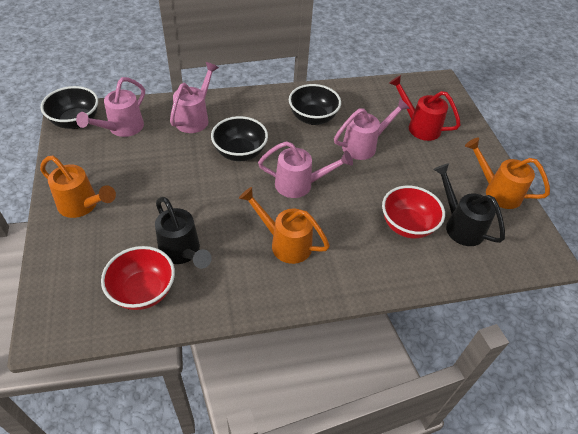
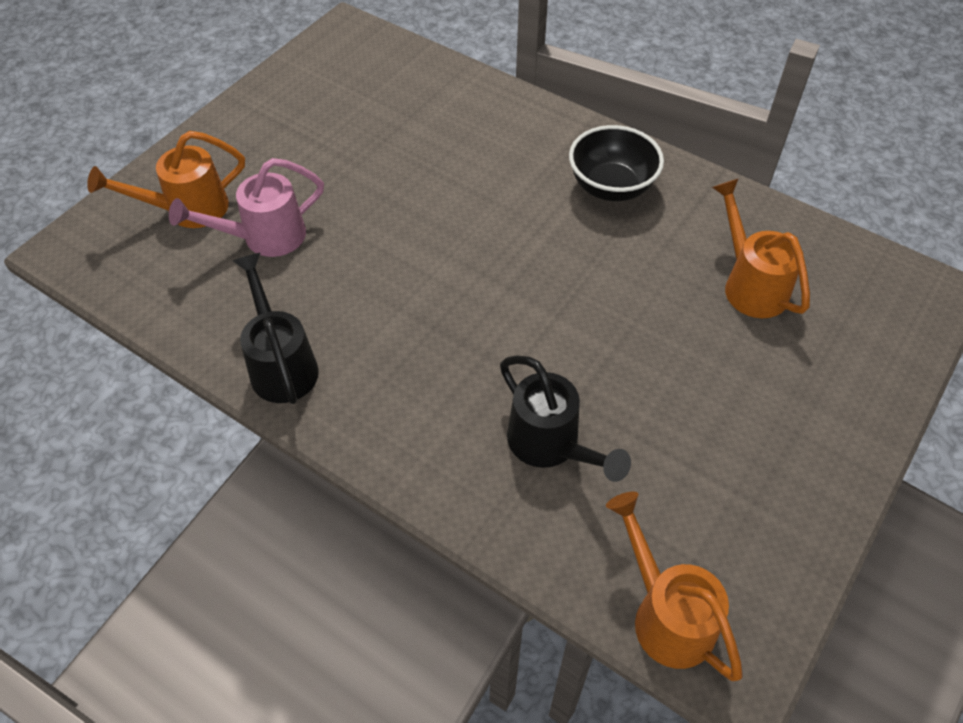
black bowl: [41,86,98,129] [211,116,268,161] [289,84,341,125] = 3 -> [569,125,664,201] = 1
pink watering can: [76,77,145,137] [170,62,219,133] [258,141,353,198] [334,98,410,160] = 4 -> [169,158,324,257] = 1
red bowl: [101,246,175,310] [382,185,445,239] = 2 -> none = 0
red watering can: [389,75,461,141] = 1 -> none = 0

